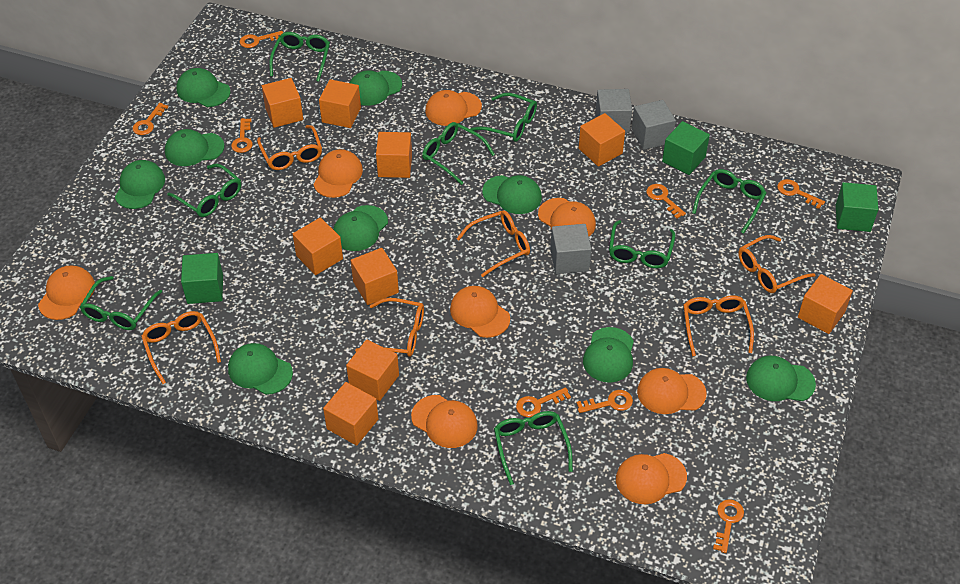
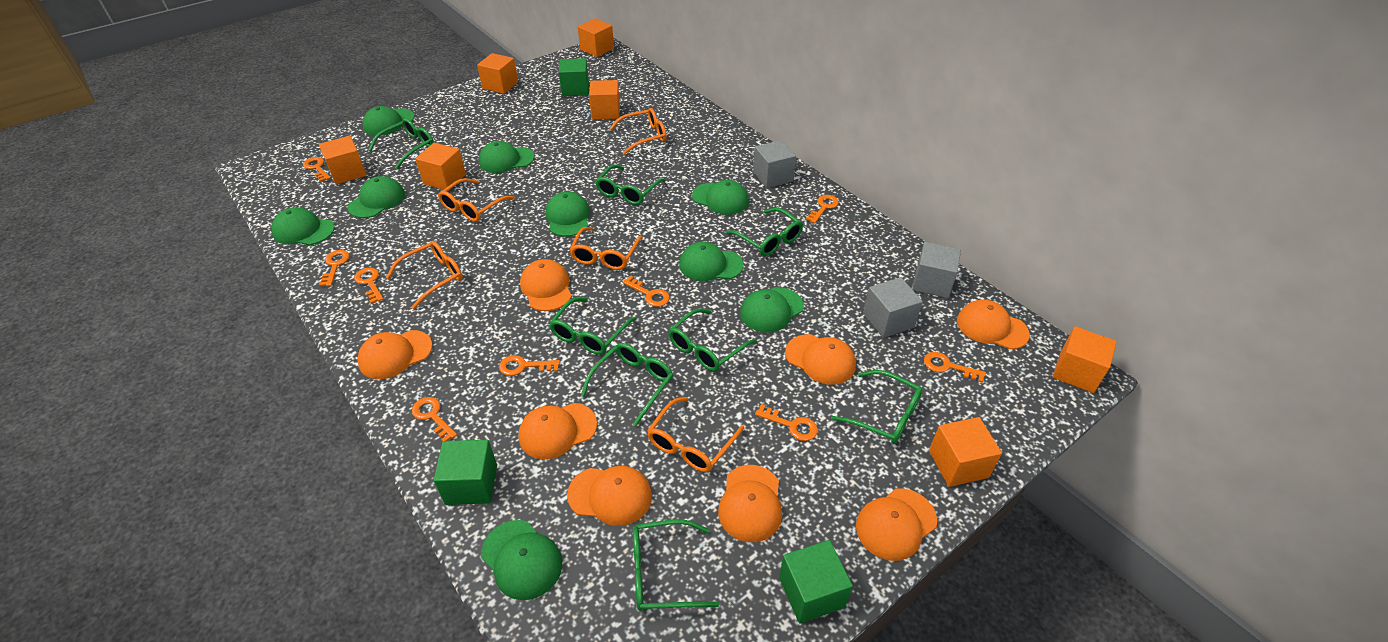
orange cube: [262,78,303,128] [293,217,343,275] [319,79,361,128] [323,382,378,446] [346,339,399,401] [351,248,399,305] [376,132,412,178] [579,113,625,167] [798,274,853,334] = 9 -> [319,136,367,184] [415,143,466,190] [477,53,518,94] [578,18,614,57] [589,80,620,119] [929,417,1002,487] [1052,326,1117,393] = 7
orange glasses: [141,311,221,384] [257,125,322,170] [355,298,424,357] [456,210,530,277] [683,295,754,356] [738,235,815,293] = 6 -> [386,241,463,309] [438,178,515,222] [569,227,643,270] [609,108,667,155] [647,397,744,472] = 5
orange key: [132,103,168,135] [231,118,253,153] [239,31,283,48] [516,387,571,417] [576,390,633,413] [646,184,686,219] [713,499,744,553] [777,179,825,209] = 8 -> [303,157,331,182] [319,250,350,287] [354,268,383,304] [412,397,457,442] [499,355,560,376] [622,275,670,307] [755,404,818,441] [805,195,839,223] [924,352,986,383] = 9

